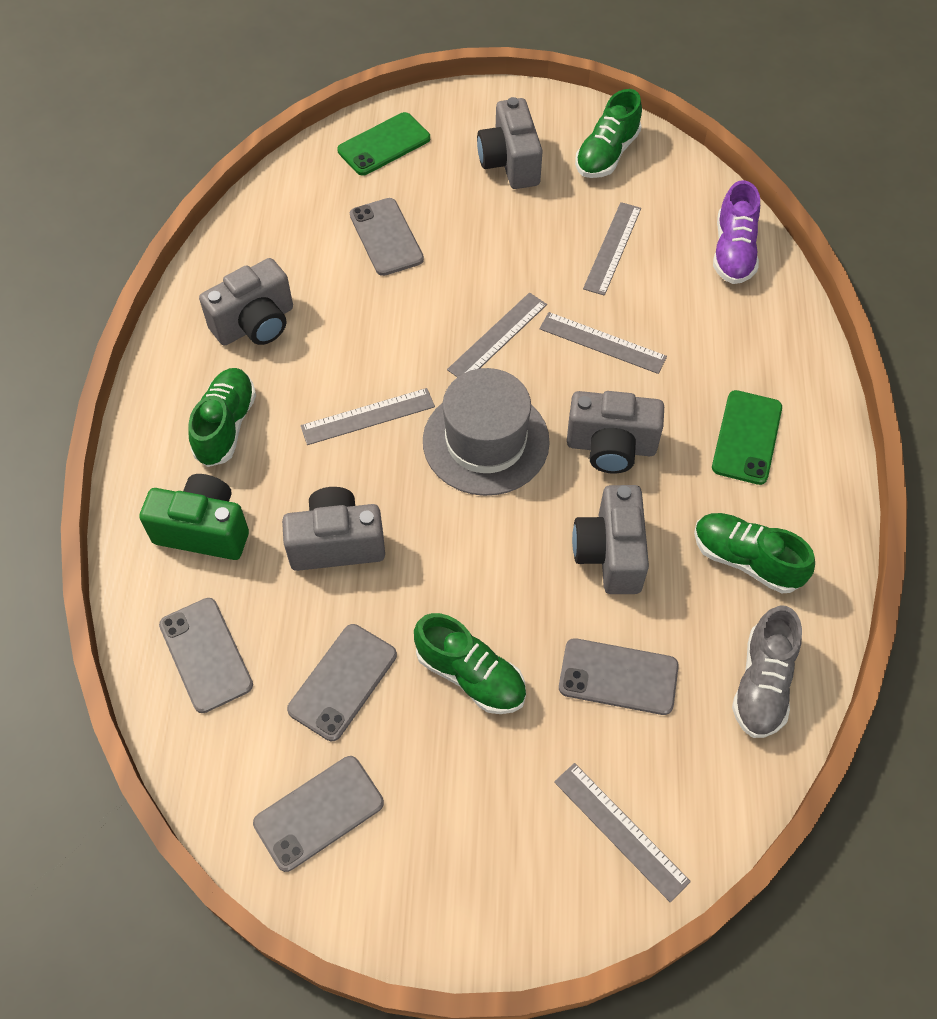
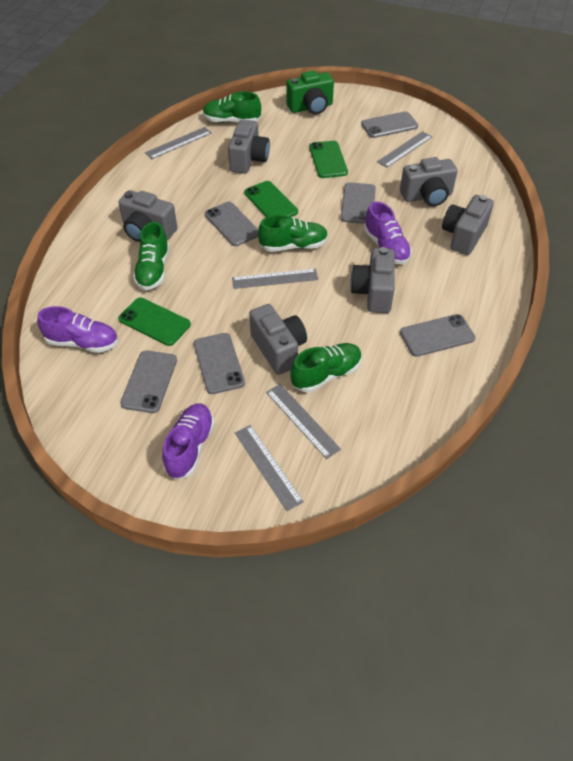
green phone: [337,112,430,176] [712,390,782,485] = 2 -> [118,298,191,346] [244,181,298,217] [309,141,348,178] = 3
grey camera: [199,258,293,345] [282,487,385,571] [477,97,543,189] [567,391,664,474] [572,485,649,594] = 5 -> [118,190,177,242] [228,119,270,174] [249,304,307,375] [350,247,395,313] [400,157,458,207] [442,195,494,255] = 6
grey hat: [423,368,550,496] = 1 -> none = 0
grey phone: [159,598,253,713] [253,756,384,872] [287,624,397,741] [350,198,424,276] [559,638,679,715] = 5 -> [120,350,177,413] [194,333,245,394] [205,202,258,246] [341,182,376,224] [361,111,418,138] [400,314,475,357] = 6
grey shoe: [732,606,802,738] = 1 -> none = 0
purple shoe: [713,180,760,284] = 1 -> [37,306,118,353] [162,404,215,479] [364,202,412,264] = 3

